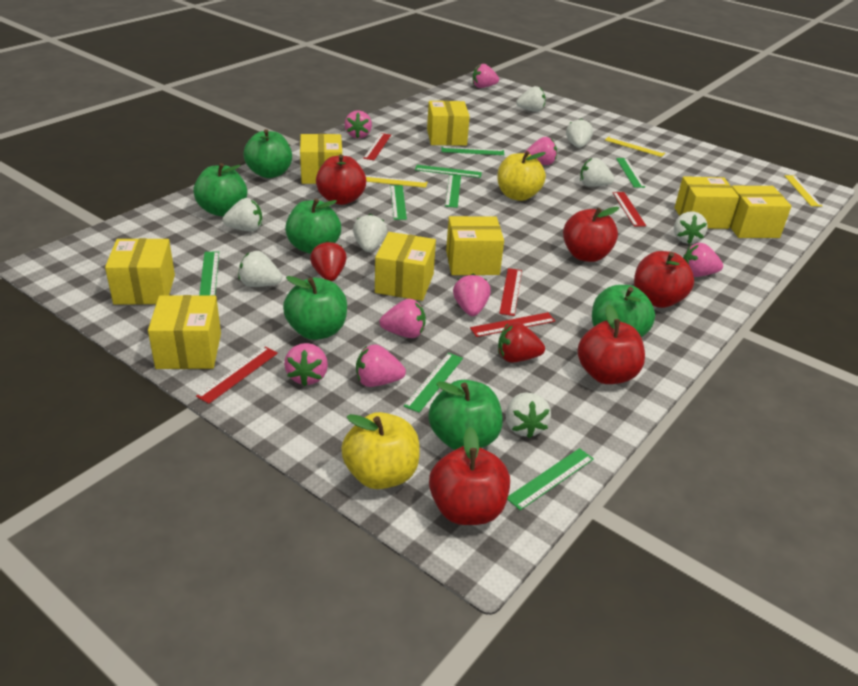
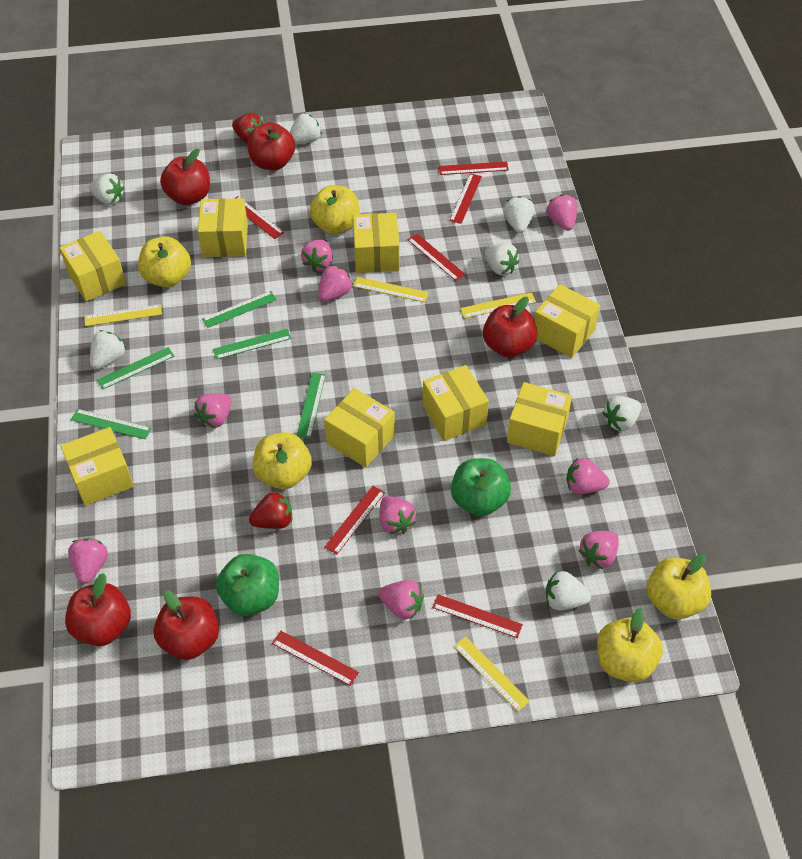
green apple: [193,163,247,216] [243,129,292,178] [283,276,347,340] [285,199,341,254] [428,380,503,450] [592,285,655,337] = 6 -> [216,554,279,616] [451,458,511,516] = 2
green ruler: [199,251,219,296] [390,185,407,220] [404,353,463,413] [415,165,482,178] [441,147,505,155] [445,175,461,208] [507,448,594,510] [616,158,645,188] = 8 -> [71,409,151,439] [97,347,174,389] [202,291,277,328] [213,329,291,359] [297,373,326,439] = 5
pink strawberry: [284,343,328,386] [345,110,372,138] [356,344,406,387] [379,299,426,338] [453,274,491,316] [472,64,499,88] [525,137,557,165] [683,243,723,277] = 8 -> [68,538,108,584] [194,393,232,428] [301,240,333,272] [318,265,353,302] [378,580,424,620] [379,496,416,534] [547,194,578,231] [567,458,610,495] [578,531,619,569] = 9
red ruler: [196,347,278,404] [363,133,391,160] [470,312,555,337] [499,268,522,316] [613,192,646,227] = 5 -> [234,196,284,239] [272,631,359,686] [325,486,385,554] [408,234,466,281] [432,594,523,638] [439,162,509,175] [449,173,482,224] = 7
white strawberry: [222,198,262,232] [238,251,282,287] [353,214,387,252] [506,393,551,438] [516,86,546,112] [566,118,593,148] [580,158,614,187] [674,211,708,244] = 8 -> [89,173,124,205] [90,330,126,369] [290,113,322,144] [484,243,519,275] [503,196,535,233] [545,571,591,610] [602,396,641,431] = 7
yellow apple: [341,412,420,489] [497,151,546,201] = 2 -> [138,236,191,287] [253,432,312,489] [310,185,360,235] [597,608,663,682] [647,554,711,619] = 5
yellow ruler: [365,175,427,188] [605,136,665,157] [784,175,822,207] = 3 -> [84,304,162,326] [353,277,429,302] [454,636,530,712] [460,292,536,318] = 4

